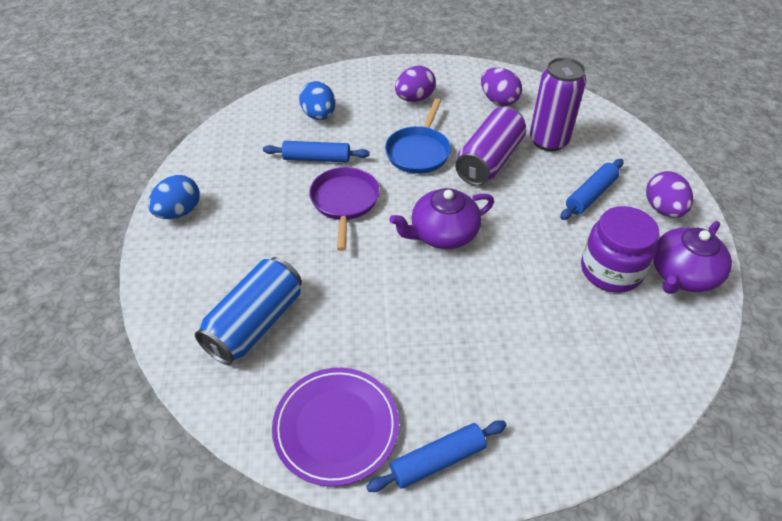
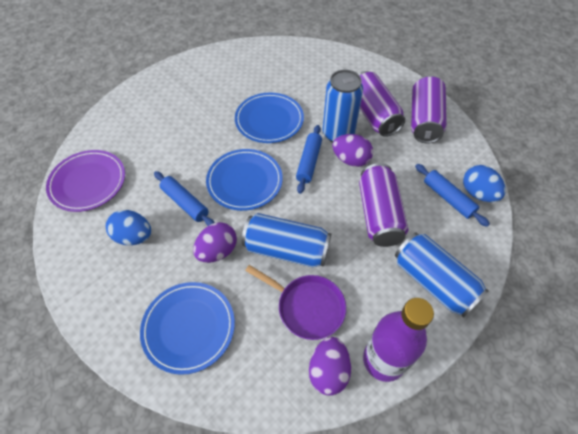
blue can: [195,257,302,365] = 1 -> [242,213,331,267] [323,70,363,142] [395,232,489,318] = 3
blue pan: [385,99,451,174] = 1 -> none = 0
blue plate: none = 0 -> [140,282,235,375] [206,149,283,211] [235,93,304,143] = 3
purple bottle: none = 0 -> [363,298,434,382] = 1
purple can: [455,107,526,186] [530,57,587,151] = 2 -> [359,71,405,137] [359,163,408,247] [411,76,447,143] = 3
purple jar: [581,206,659,293] = 1 -> none = 0
purple teapot: [390,188,494,249] [653,221,732,294] = 2 -> none = 0

